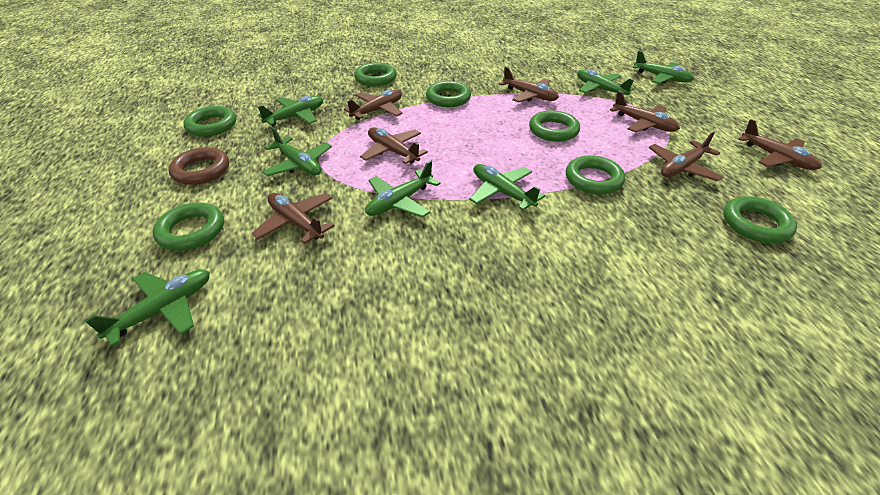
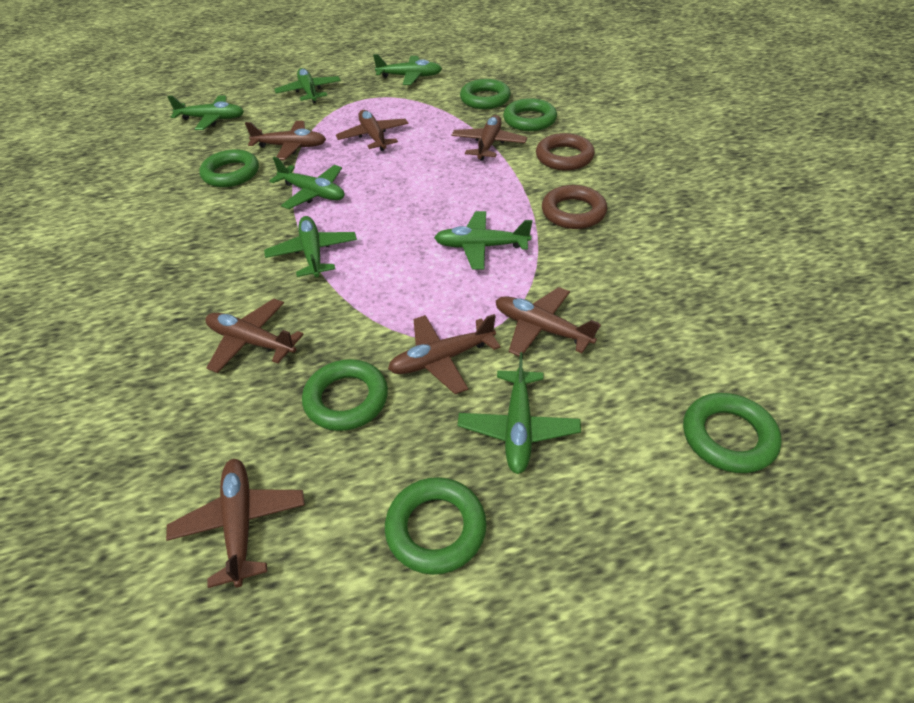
brown ring: [168,147,229,185] = 1 -> [536,133,595,171] [542,185,607,229] = 2
green ring: [153,202,224,251] [183,106,236,137] [354,63,397,86] [426,81,471,107] [529,110,580,142] [566,155,625,195] [723,196,797,243] = 7 -> [199,149,259,187] [302,359,388,431] [385,477,487,575] [460,79,511,109] [503,98,557,131] [683,393,782,473] = 6

